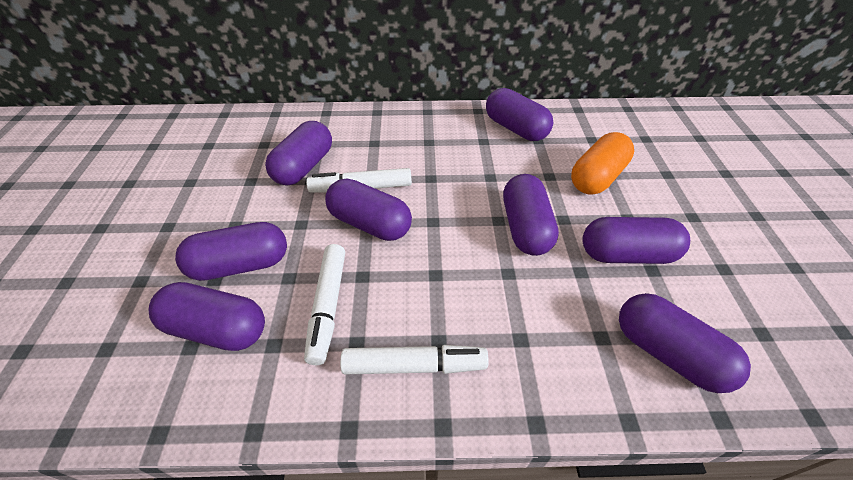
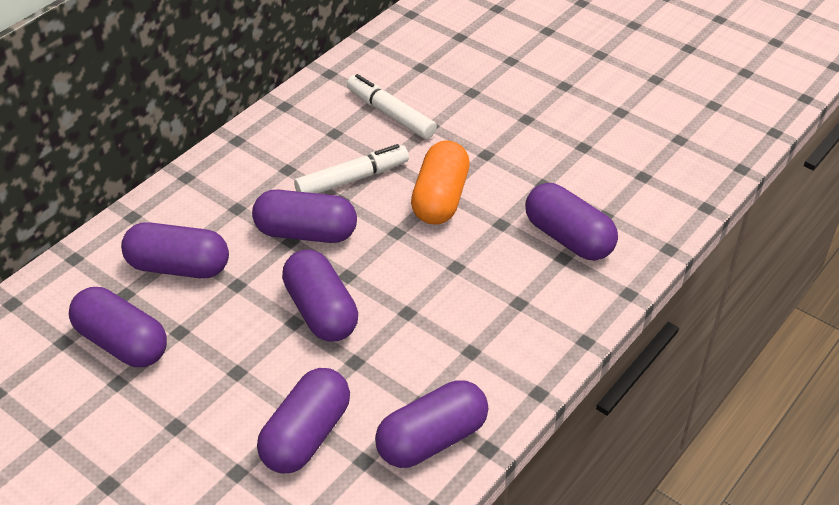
purple capsule: [149,282,265,351] [175,222,287,281] [265,121,332,186] [325,178,412,241] [486,88,553,141] [503,174,559,256] [582,217,690,264] [619,293,751,393] = 8 -> [69,287,167,367] [121,222,229,278] [252,190,357,243] [257,368,350,474] [282,250,358,342] [375,380,488,468] [525,183,618,261] = 7
white marker: [304,244,345,365] [306,168,412,192] [340,345,488,375] = 3 -> [294,144,409,194] [347,74,437,139] = 2

